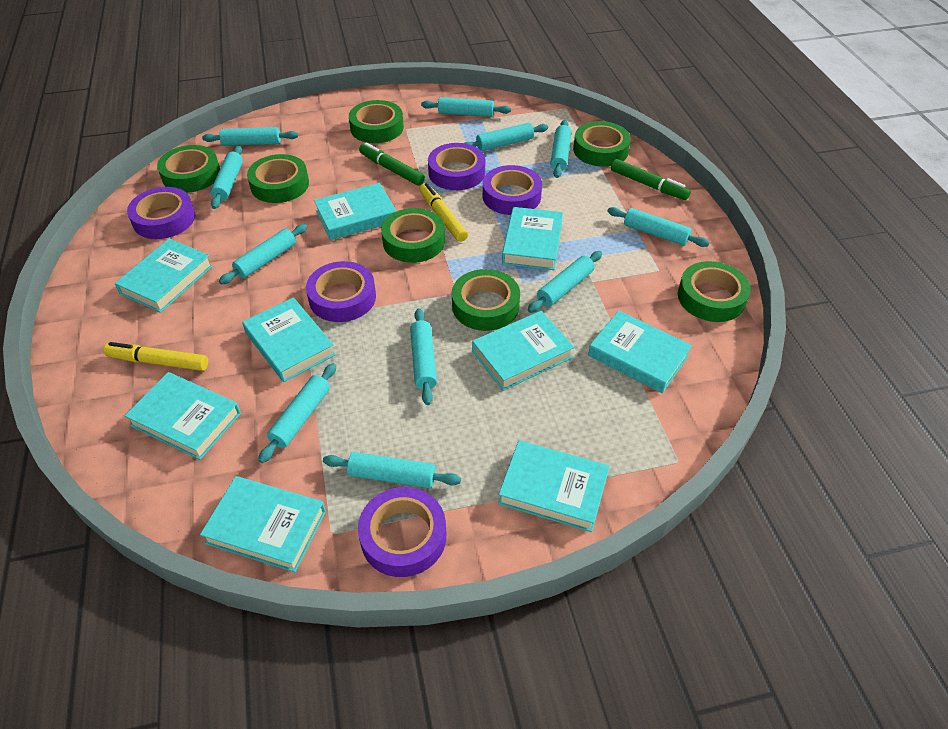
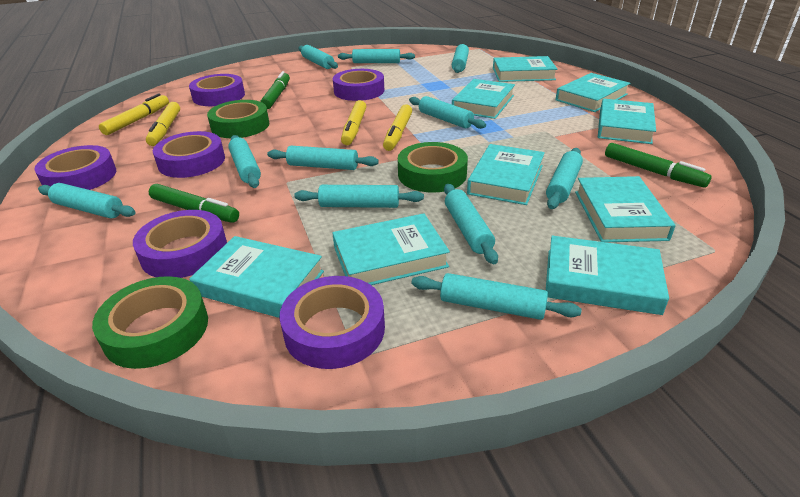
green marker: [359,142,425,186] [611,159,691,200] = 2 -> [149,184,239,223] [260,71,290,109] [605,143,712,188] = 3
green tape: [157,145,220,193] [247,154,309,203] [349,100,404,143] [381,208,445,263] [452,269,520,331] [573,121,631,167] [678,261,751,322] = 7 -> [92,276,208,369] [207,100,270,138] [398,142,468,193] = 3
purple tape: [127,187,195,239] [306,261,376,322] [358,487,446,577] [428,143,485,190] [483,165,542,215] = 5 -> [34,145,116,190] [133,210,227,278] [153,131,225,178] [189,74,245,106] [280,276,385,369] [333,69,384,101] = 6
yellow marker: [103,342,208,371] [420,183,468,242] = 2 -> [99,93,169,135] [146,102,180,146] [341,100,366,145] [383,104,412,151] = 4

